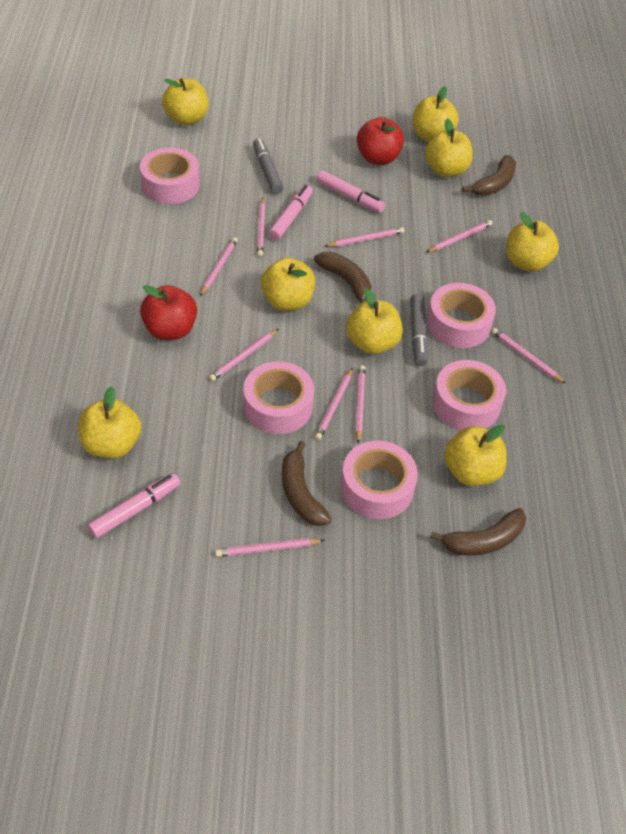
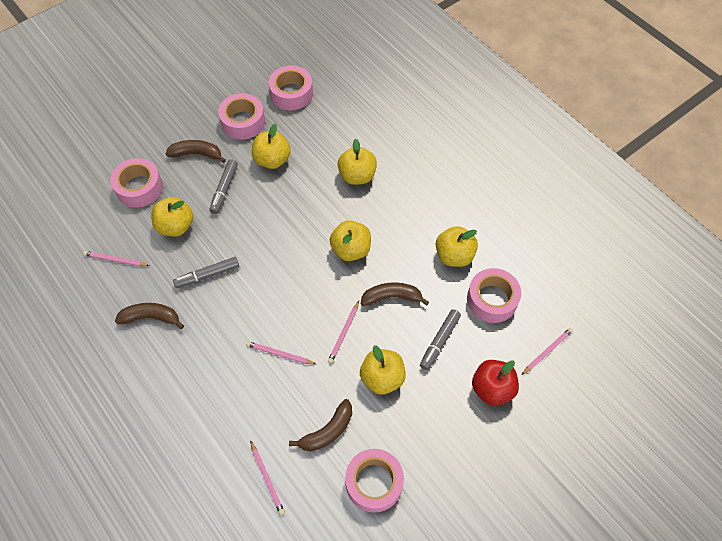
grey marker: [253,138,284,194] [410,294,428,366] = 2 -> [173,257,239,288] [209,159,238,214] [420,309,461,370] = 3
pink marker: [87,473,180,538] [269,185,313,240] [317,170,385,213] = 3 -> none = 0
pink pencil: [200,237,238,296] [209,329,279,381] [215,538,325,557] [257,197,265,257] [315,368,353,440] [325,227,404,247] [355,365,366,444] [427,220,493,252] [492,328,566,384] = 9 -> [83,251,149,266] [246,341,317,365] [250,441,285,515] [328,301,359,363] [522,328,573,375] = 5
red apple: [140,285,197,340] [357,117,404,165] = 2 -> [472,360,519,406] = 1
yellow apple: [78,386,141,458] [162,78,208,125] [261,258,315,311] [347,289,403,354] [413,86,459,142] [425,118,473,177] [444,425,507,486] [507,212,559,272] = 8 -> [152,197,193,237] [252,123,291,169] [330,220,371,261] [338,139,377,185] [360,345,406,395] [436,226,478,267] = 6

